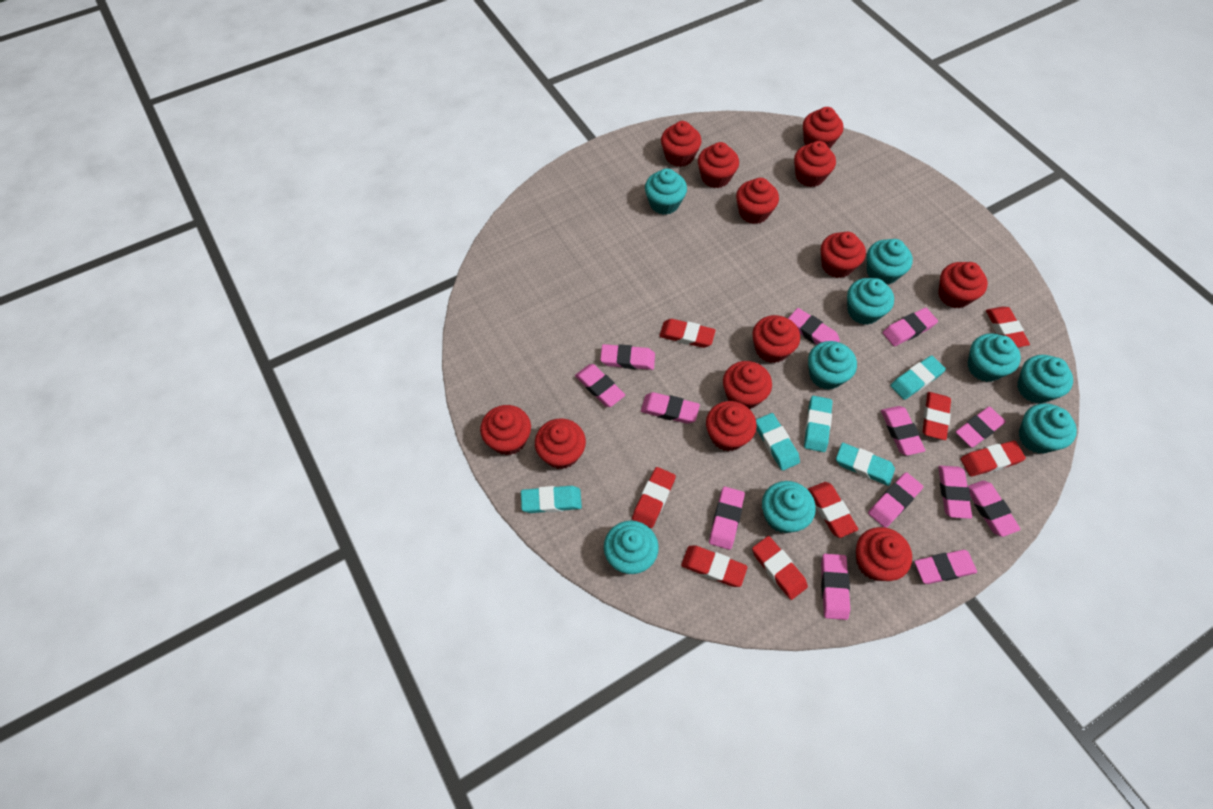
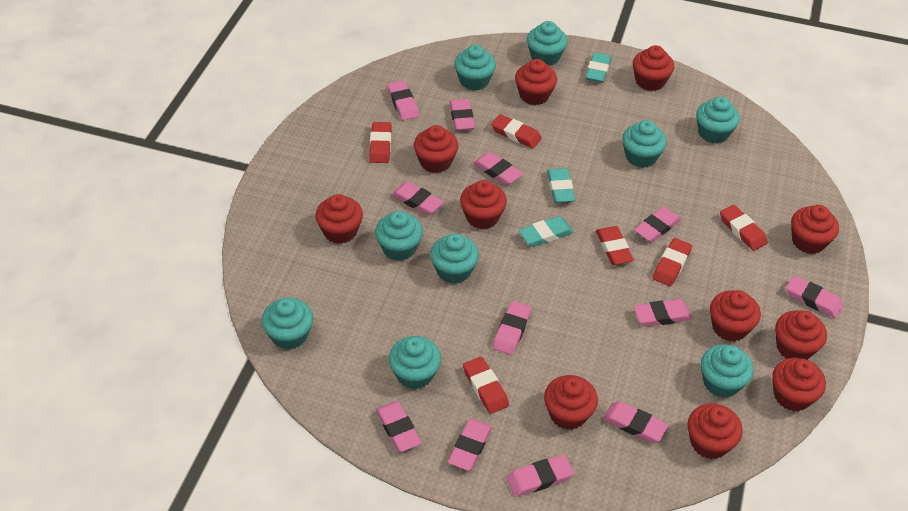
pink eraser: [575,364,625,407] [600,344,655,370] [641,392,700,424] [709,487,745,550] [788,308,840,345] [821,554,850,620] [868,472,923,528] [881,406,926,456] [882,308,938,347] [914,550,977,584] [938,466,972,519] [956,407,1006,448] [967,481,1021,537] = 13 -> [376,401,422,452] [387,80,419,120] [392,181,444,215] [448,419,492,471] [450,99,475,131] [473,152,523,185] [493,301,531,355] [506,455,574,497] [603,401,668,443] [633,299,692,327] [634,207,681,242] [786,276,843,318] = 12
red cupcake: [480,405,531,455] [535,418,586,469] [661,121,702,167] [698,142,739,188] [706,401,757,451] [723,361,772,409] [736,178,779,224] [752,315,800,363] [794,141,836,187] [803,107,843,148] [821,232,866,278] [856,527,912,581] [938,262,988,308] = 13 -> [315,194,363,244] [414,125,458,173] [460,180,507,229] [515,59,557,105] [544,375,598,430] [633,45,674,91] [688,403,743,459] [710,290,761,342] [772,358,826,411] [775,310,827,360] [791,205,839,254] = 11
red eraser: [632,467,676,528] [659,319,716,348] [681,546,748,587] [752,536,808,600] [807,482,858,538] [922,392,951,440] [960,441,1026,477] [986,307,1030,347] = 8 -> [369,122,392,163] [463,357,509,414] [491,114,542,148] [596,226,634,265] [653,238,692,286] [720,205,768,251] = 6
turquoise eraser: [521,486,582,513] [756,413,800,471] [804,396,832,452] [836,443,895,486] [890,355,946,400] = 5 -> [519,216,573,247] [547,168,575,203] [586,52,611,83] = 3

